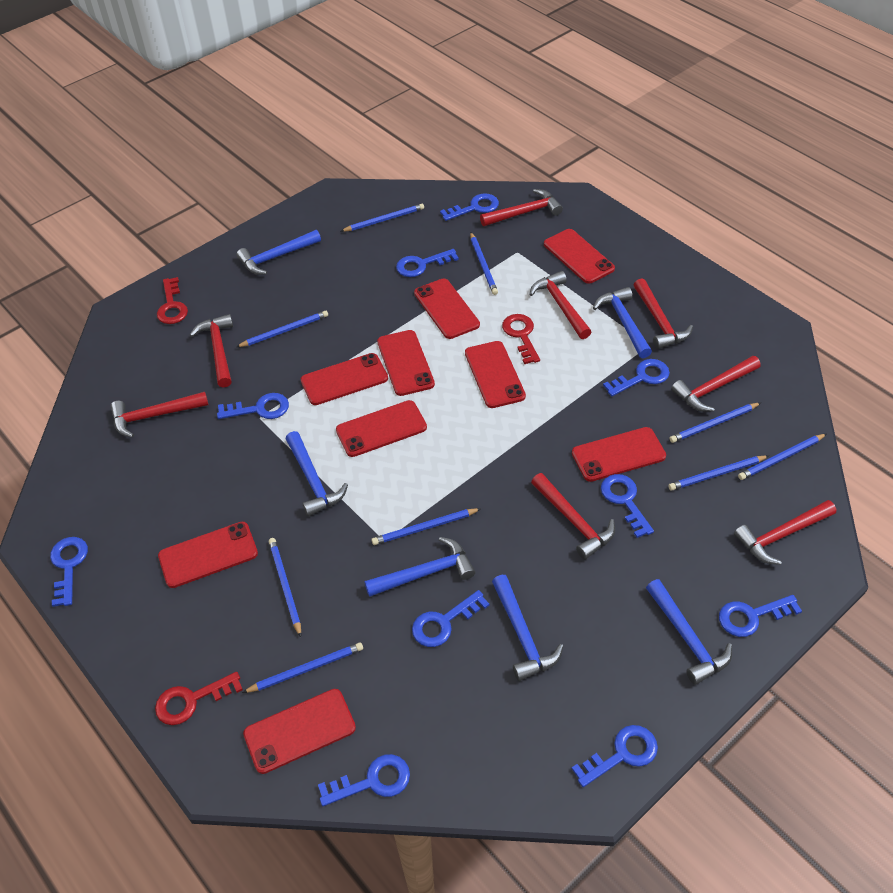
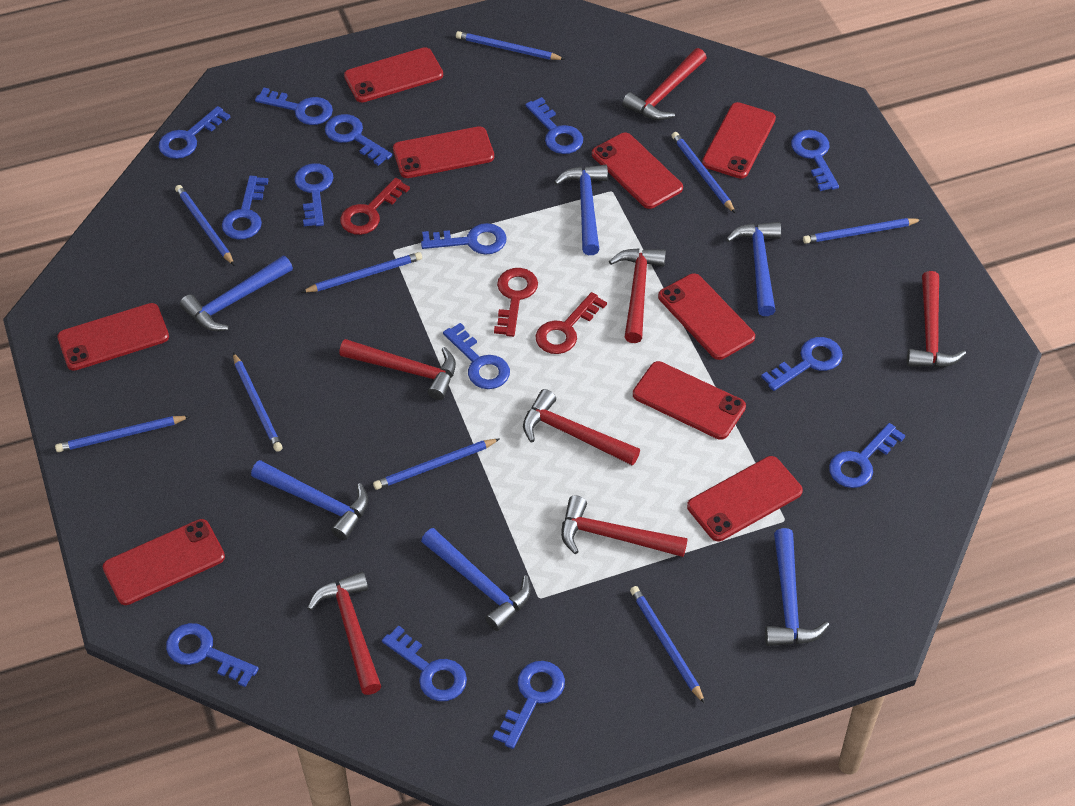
blue key: [50,537,88,607] [217,393,289,419] [318,754,410,806] [396,249,459,277] [412,590,489,647] [440,193,499,221] [572,725,658,787] [601,474,654,538] [603,359,670,396] [719,595,802,637] = 10 -> [159,106,230,159] [166,623,259,687] [222,176,269,240] [255,88,333,125] [294,163,334,226] [325,114,393,166] [382,625,467,701] [421,223,507,255] [443,323,510,389] [493,661,565,749] [525,97,583,154] [761,337,843,391] [791,130,839,191] [829,423,906,488] = 14
red hammer: [110,392,208,438] [190,314,233,388] [480,189,563,226] [529,271,591,339] [531,473,615,560] [634,278,693,349] [671,356,761,412] [734,500,836,565] = 8 -> [307,572,381,695] [339,339,456,400] [523,389,640,465] [561,495,688,557] [609,248,666,343] [622,48,707,120] [907,271,966,367] = 7

